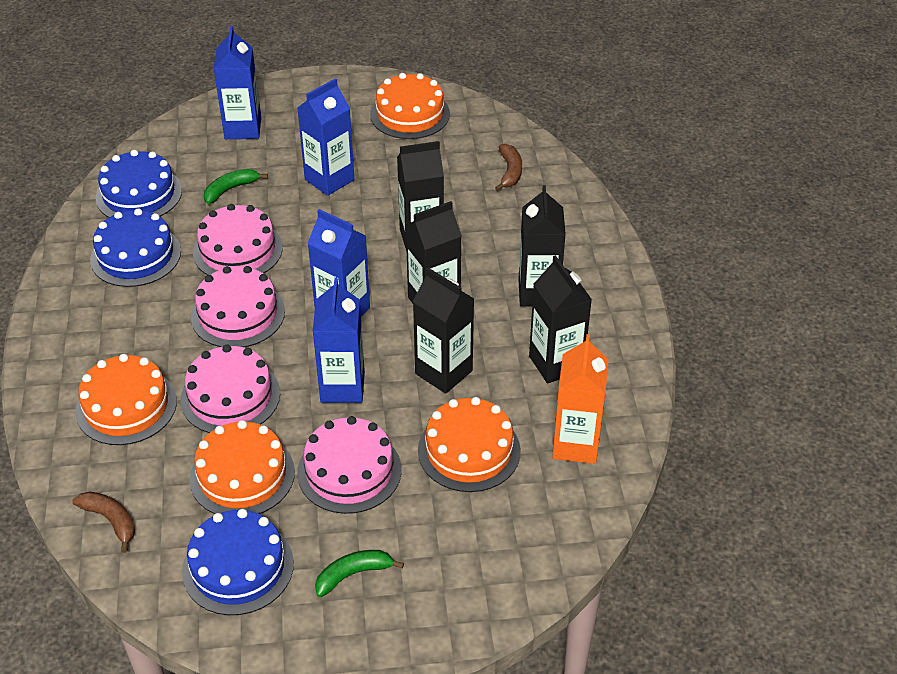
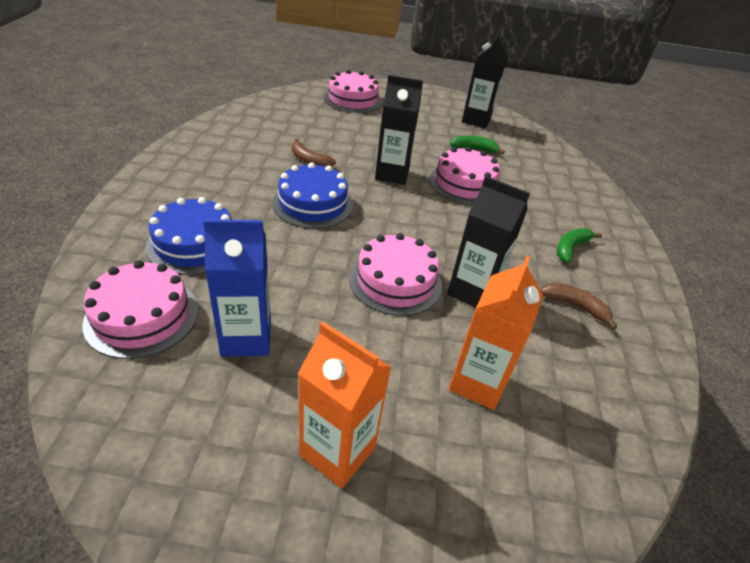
black carton: [397,141,444,252] [406,201,462,303] [413,268,474,394] [518,185,566,307] [529,255,592,383] = 5 -> [375,75,423,185] [447,176,530,308] [462,33,507,128] = 3
blue cake: [90,209,181,287] [96,150,182,217] [182,509,294,615] = 3 -> [145,197,232,275] [272,162,353,229] = 2
blue carton: [213,26,261,139] [298,78,354,196] [307,209,370,317] [313,277,365,403] = 4 -> [203,219,271,357] = 1
orange cake: [75,354,177,445] [189,420,295,514] [370,73,450,139] [418,397,521,492] = 4 -> none = 0
orange carton: [552,334,609,464] = 1 -> [298,322,391,488] [449,256,543,410] = 2

